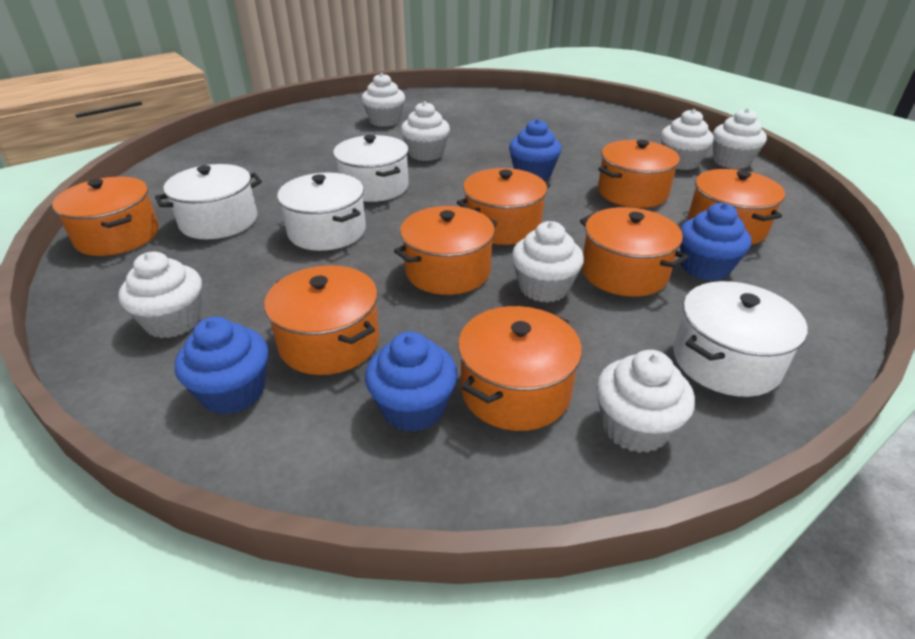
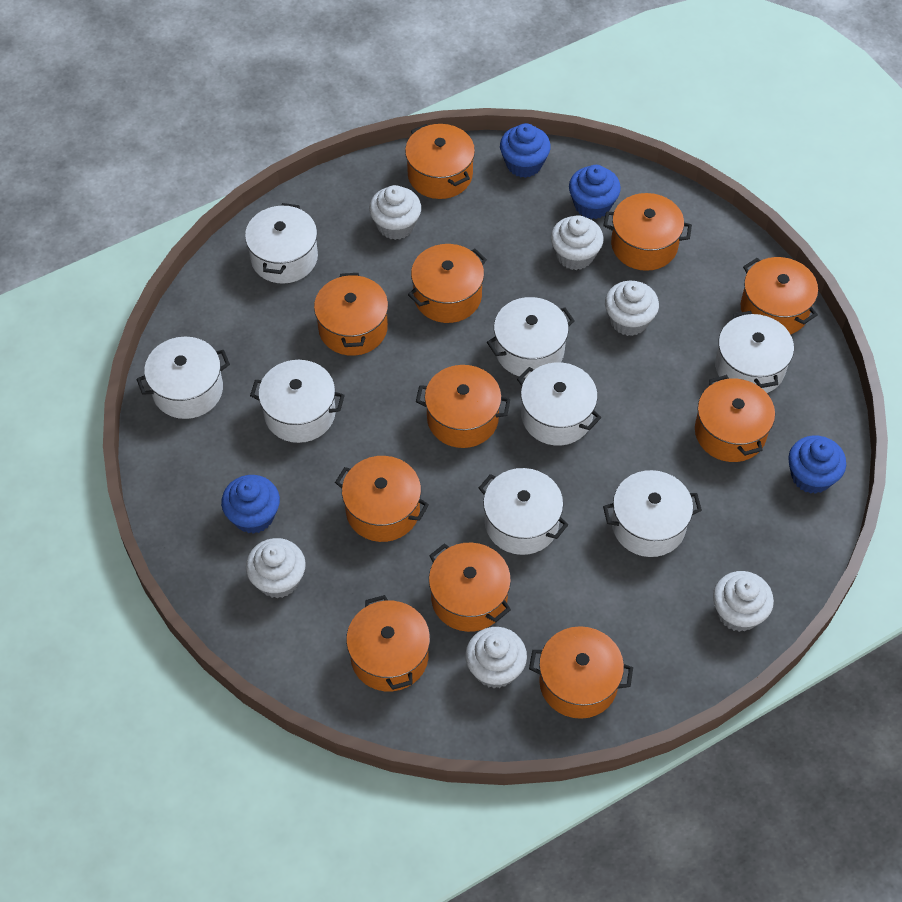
orange pot: [52,177,159,256] [264,265,379,375] [394,206,498,295] [457,168,551,245] [458,306,582,431] [580,207,689,297] [598,140,680,208] [687,169,785,245] = 8 -> [314,273,388,356] [335,456,429,542] [346,595,430,691] [405,124,475,199] [408,244,487,323] [416,365,510,448] [429,543,511,632] [529,626,633,719] [603,193,692,271] [695,375,775,462] [741,257,818,335] = 11
white cupcake: [118,252,202,338] [361,73,405,127] [401,101,450,161] [512,221,584,303] [596,350,695,453] [661,109,714,170] [713,108,767,169] = 7 -> [246,538,306,598] [369,185,421,240] [465,627,527,688] [551,215,604,270] [605,281,659,336] [713,571,774,632] = 6
white pot: [155,164,262,239] [277,172,366,251] [333,135,409,202] [673,281,808,397] = 4 -> [136,337,230,419] [245,203,318,284] [250,360,345,443] [479,468,568,555] [487,297,575,378] [517,362,601,446] [603,470,702,557] [715,311,794,393] = 8

